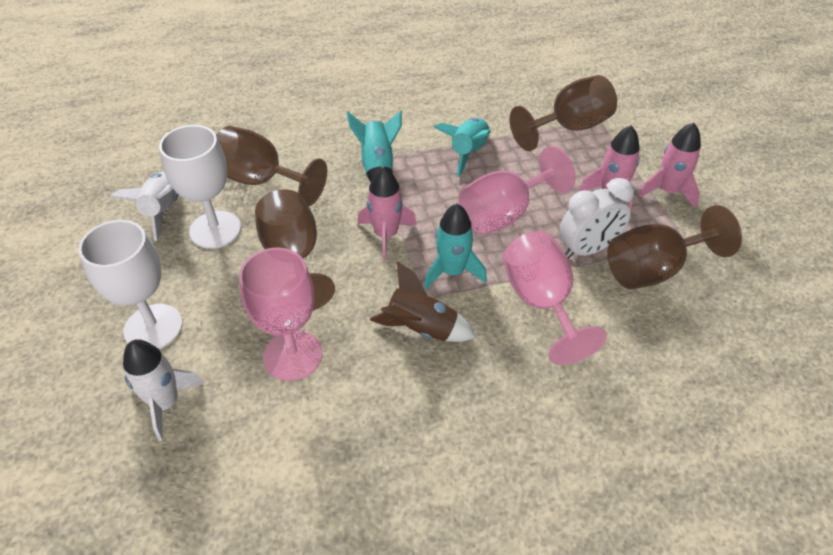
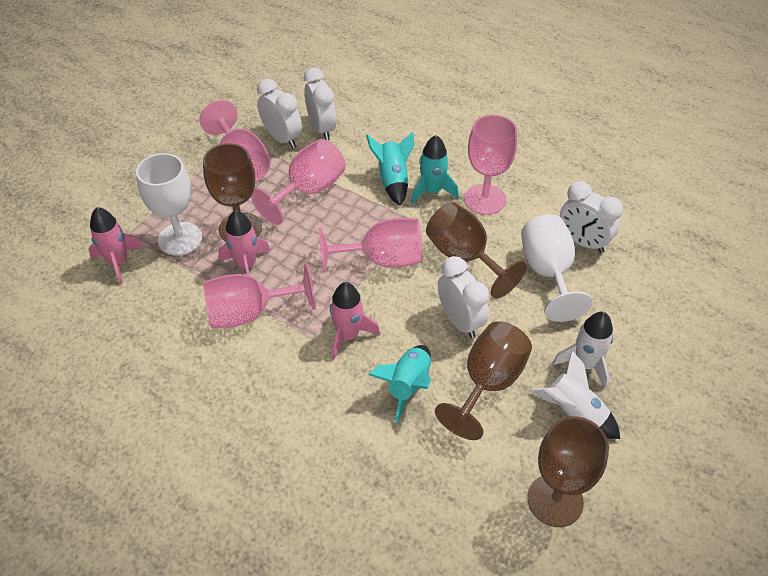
brown rocket: [370,261,476,342] = 1 -> none = 0
pink goblet: [239,247,322,381] [459,146,576,235] [503,231,607,365] = 3 -> [199,100,271,182] [203,263,316,328] [251,139,346,225] [319,218,423,273] [464,114,517,215] = 5
white clock: [560,178,634,259] = 1 -> [257,79,302,148] [304,68,336,140] [438,256,489,339] [560,181,623,253] = 4

